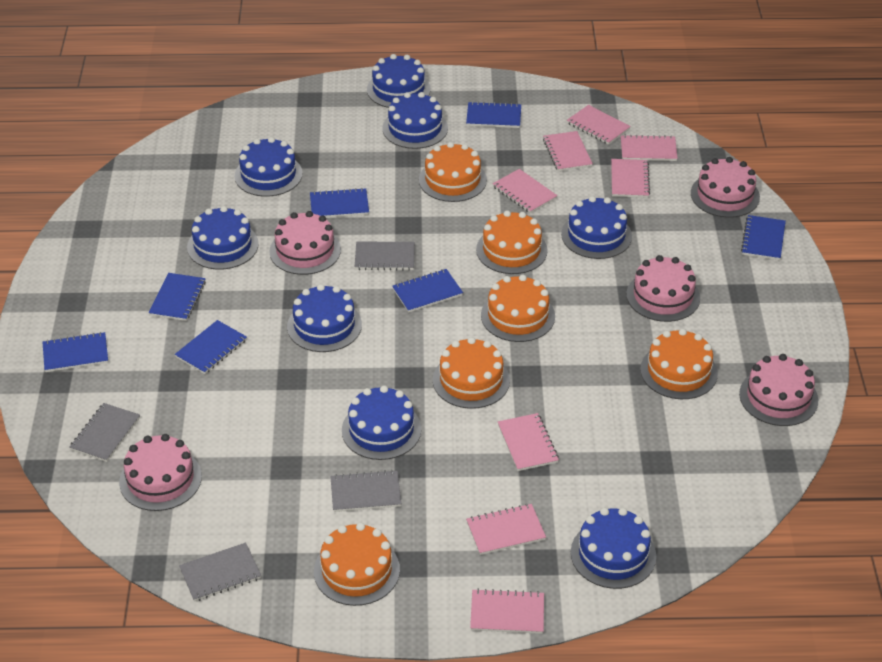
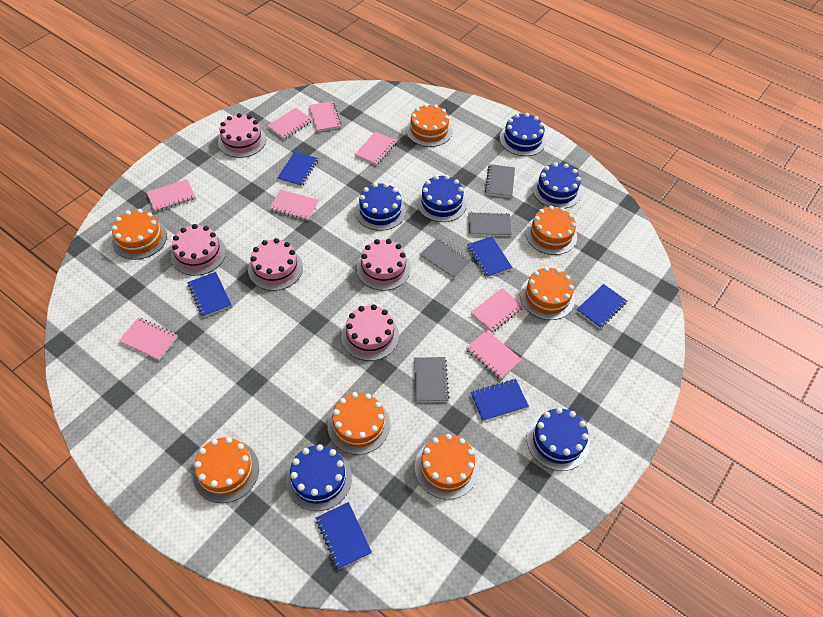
blue cake: [187,206,259,270] [234,137,303,197] [287,284,362,352] [342,385,421,460] [367,54,431,108] [382,92,448,149] [561,196,632,259] [571,508,656,589] = 8 -> [286,444,352,511] [355,183,406,231] [417,175,467,222] [500,113,546,156] [527,408,590,471] [532,162,582,209] = 6
blue notebook: [42,332,108,372] [149,273,206,321] [175,320,247,374] [310,188,369,218] [392,269,463,313] [466,101,521,128] [741,215,786,260] = 7 -> [187,272,232,317] [277,152,318,187] [316,502,372,569] [467,236,512,278] [470,379,529,421] [577,284,627,329] = 6
orange cake: [314,523,400,606] [419,142,487,202] [433,337,510,409] [476,210,548,274] [481,275,555,342] [640,329,718,399] = 6 -> [111,209,167,260] [193,437,259,503] [328,392,390,455] [406,104,452,147] [415,434,479,499] [520,267,575,320] [525,206,577,255] = 7

